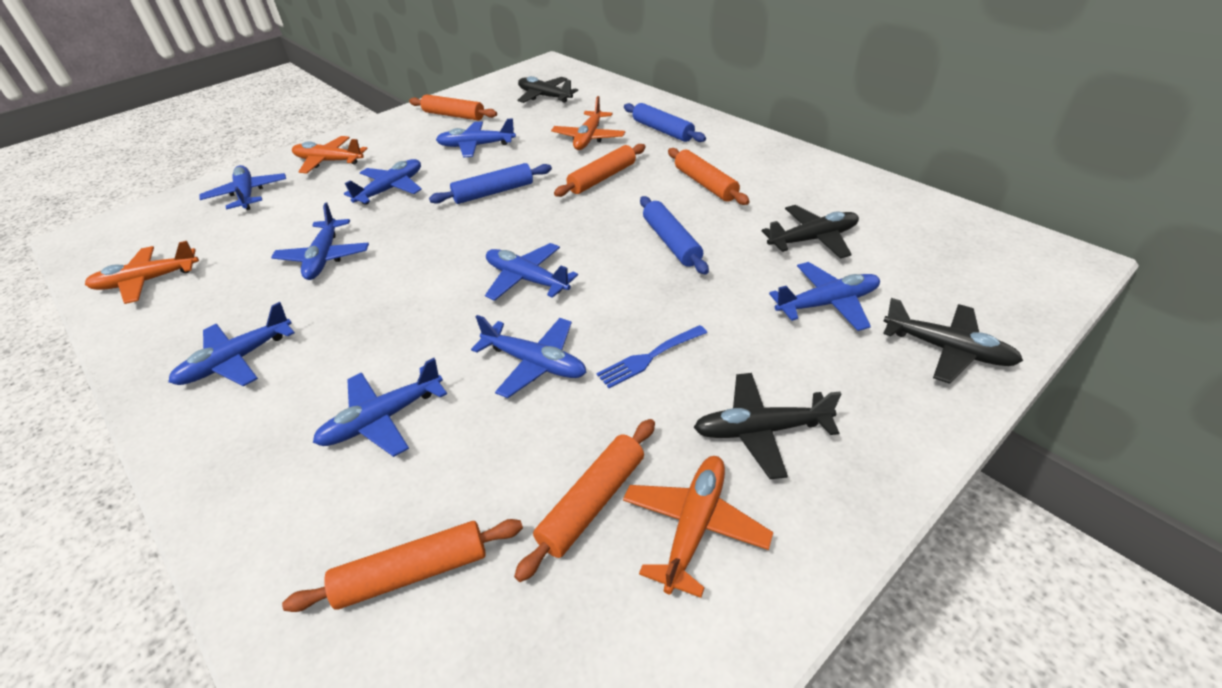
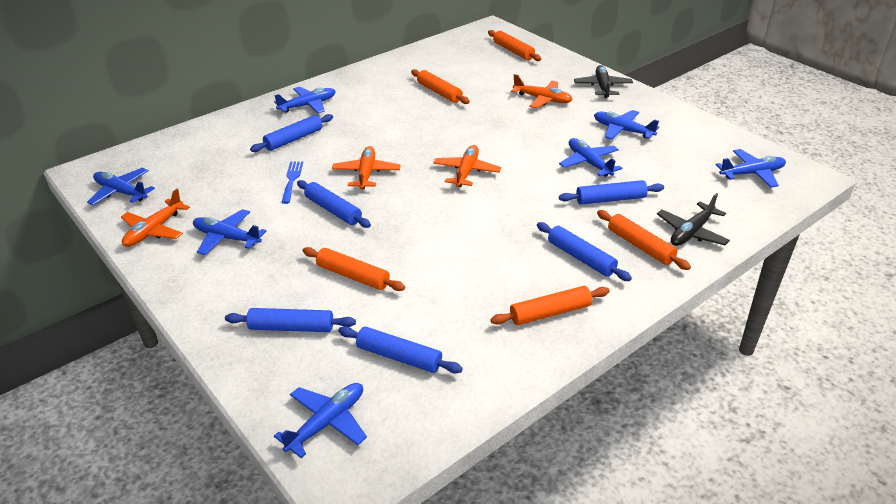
black plane: [517,76,578,103] [693,373,841,479] [762,205,859,259] [883,298,1023,384] = 4 -> [574,65,633,98] [657,193,730,246] = 2
blue plane: [168,302,295,386] [200,165,286,210] [271,203,369,280] [313,358,447,457] [344,159,422,205] [436,118,516,157] [471,315,587,398] [485,243,578,301] [769,262,880,331] = 9 -> [87,168,155,205] [193,209,266,255] [274,87,336,113] [274,383,367,458] [559,138,622,177] [594,110,659,140] [716,149,786,187] = 7
blue rolling pin: [429,163,552,204] [624,103,706,142] [640,196,709,274] = 3 -> [225,308,356,332] [250,114,333,152] [297,180,371,228] [338,326,463,374] [537,222,632,281] [559,180,664,205] = 6

